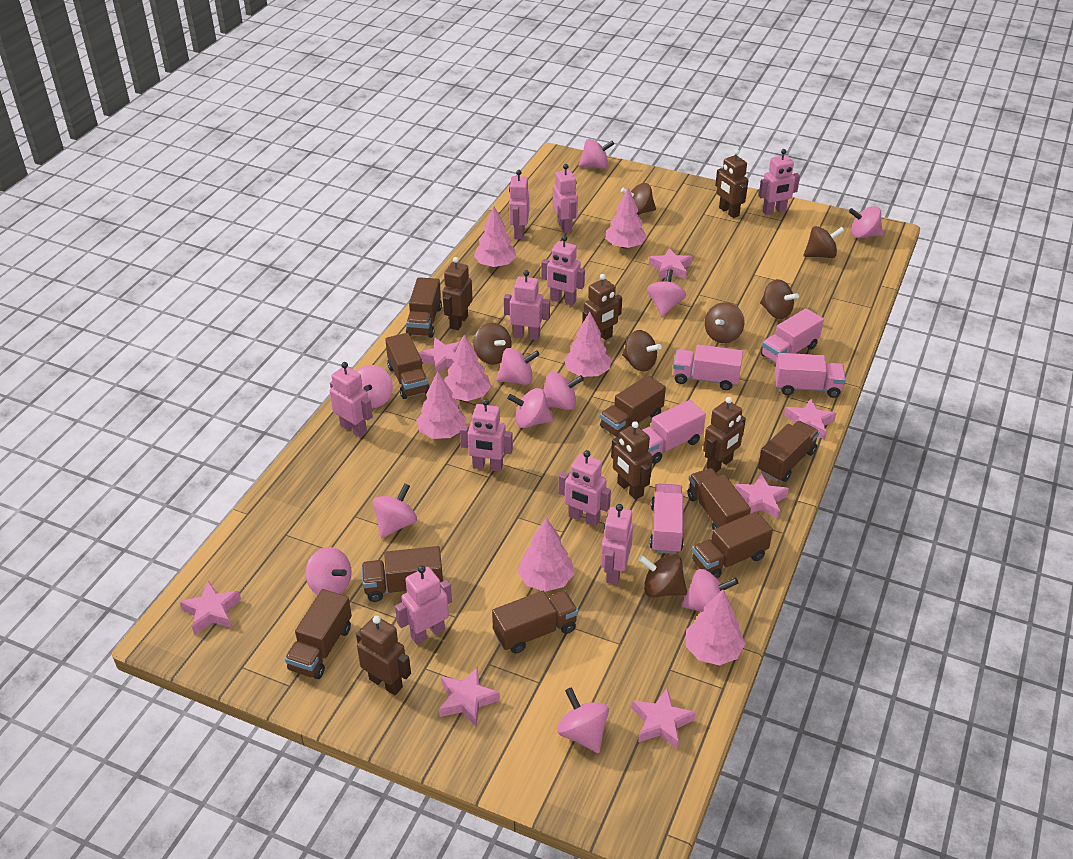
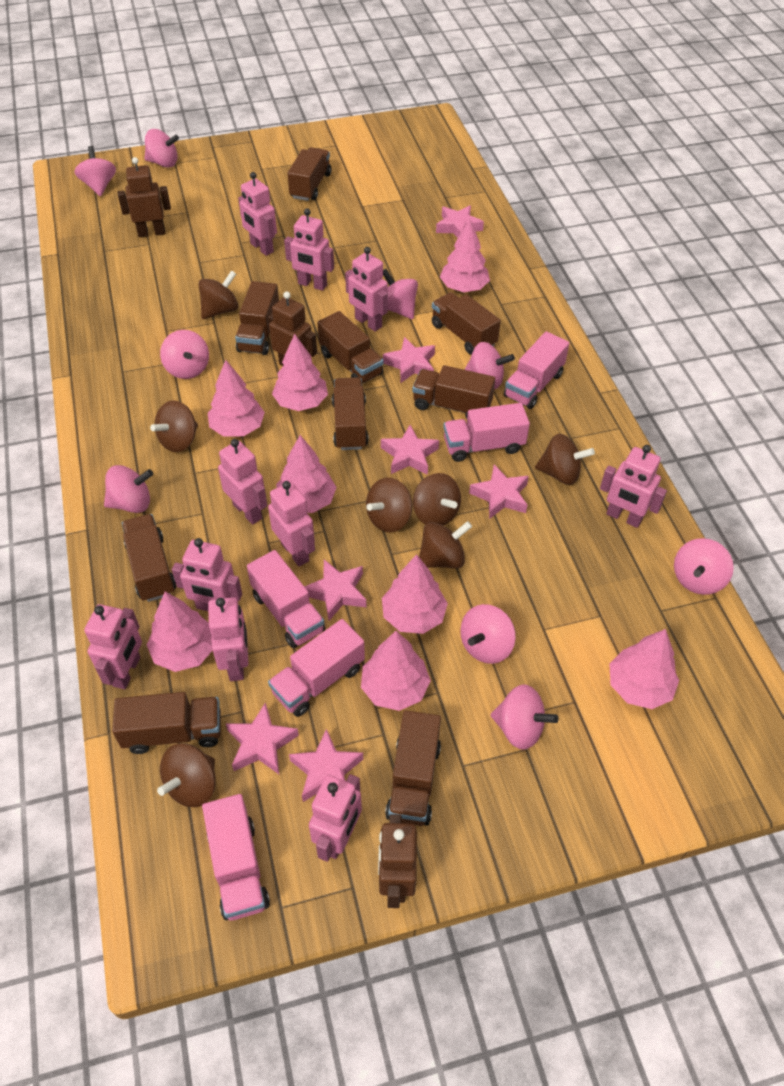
brown robot: [356,616,411,695] [442,257,473,330] [582,274,622,340] [611,421,653,500] [703,397,746,472] [715,149,748,218] = 6 -> [118,157,171,237] [268,291,317,366] [378,814,417,908] = 3
pink spinning top: [306,547,352,595] [356,365,393,408] [373,483,417,538] [496,348,540,385] [507,388,553,428] [543,372,584,410] [557,687,609,753] [579,139,614,169] [647,269,686,317] [682,569,738,612] [849,206,883,238] = 11 -> [74,146,116,196] [104,465,153,513] [144,129,179,168] [160,330,209,379] [383,269,418,319] [460,604,516,664] [464,342,515,389] [491,684,559,750] [674,538,734,595] = 9
pink tree: [416,371,466,439] [445,334,491,401] [474,207,516,267] [518,518,574,592] [564,312,611,377] [605,188,647,249] [686,590,745,665] = 7 -> [147,592,213,672] [208,360,265,437] [272,334,328,411] [276,435,337,513] [361,631,431,711] [382,554,448,634] [440,219,490,292] [609,629,679,709] = 8

